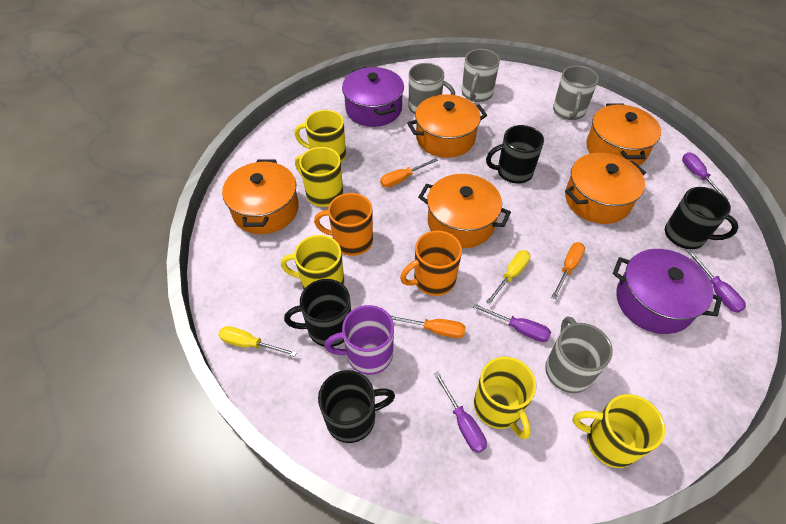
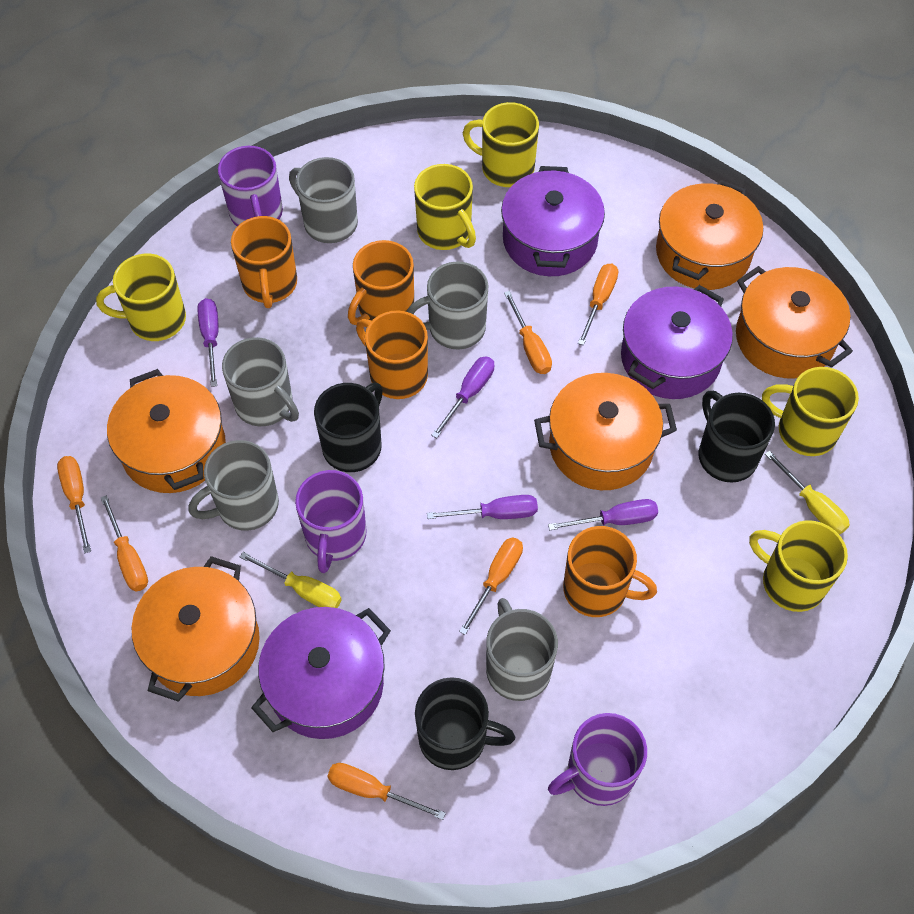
black mug: [284,279,351,347] [318,370,395,443] [486,125,544,184] [665,187,738,249] = 4 -> [314,383,383,472] [415,677,515,770] [699,391,775,482] = 3
grey mug: [409,63,455,114] [462,49,500,102] [545,316,613,393] [553,66,599,120] = 4 -> [189,440,279,531] [222,337,299,426] [289,157,358,243] [407,262,489,349] [486,598,558,701] = 5
orange mug: [314,193,373,256] [400,230,462,296] = 2 -> [231,216,297,308] [348,240,414,325] [356,310,428,399] [563,526,657,617] = 4
orange screwdriver: [380,158,438,188] [390,315,466,338] [552,242,585,299] = 3 -> [57,456,91,553] [101,495,148,592] [327,763,446,820] [459,538,523,635] [504,291,552,374] [578,264,618,345] = 6
purple mug: [324,305,394,375] = 1 -> [218,146,283,226] [295,470,366,573] [548,713,647,806] = 3
purple pot: [342,67,404,127] [613,249,722,334] = 2 -> [251,607,391,739] [501,166,605,276] [621,285,733,399] = 3

